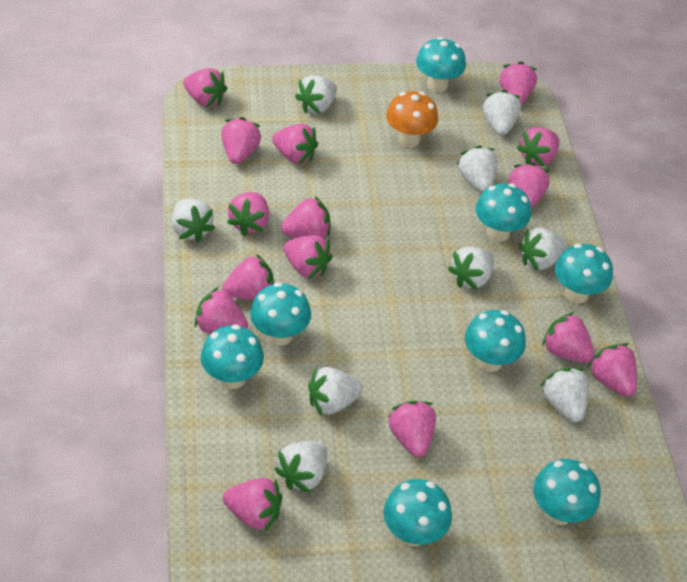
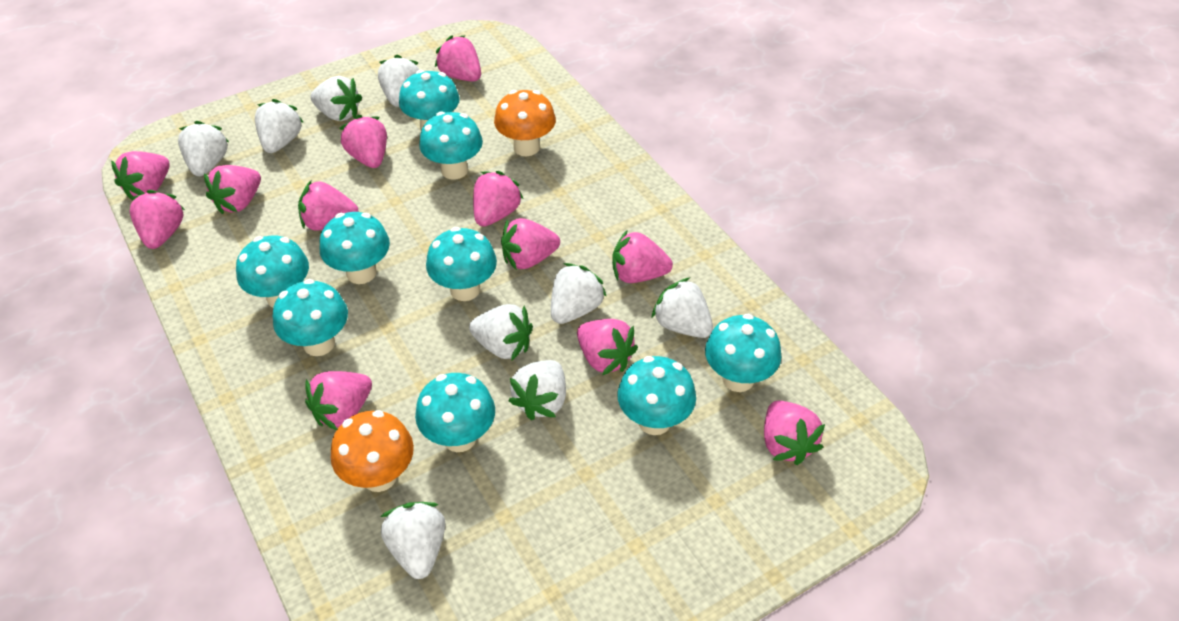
orange mushroom: [386,91,438,147] = 1 -> [331,410,414,492] [494,90,556,156] = 2
pink strawberry: [183,68,227,107] [195,287,248,334] [221,117,261,164] [222,254,274,300] [223,478,282,531] [227,192,269,236] [272,124,318,164] [281,196,331,238] [284,235,333,279] [388,401,436,457] [500,61,537,104] [509,163,550,208] [517,127,559,166] [542,312,595,363] [588,343,637,397] = 15 -> [111,151,170,201] [130,190,185,249] [204,165,261,214] [298,181,359,231] [305,371,372,430] [339,115,387,168] [435,35,481,81] [473,171,523,227] [501,218,560,270] [577,319,638,375] [612,230,673,283] [764,401,825,465] = 12
turquoise mushroom: [201,324,264,389] [250,282,311,346] [384,479,452,546] [416,37,466,93] [465,310,526,372] [476,183,531,242] [533,459,600,525] [555,243,613,304] = 8 -> [236,235,309,307] [273,279,348,356] [320,212,390,284] [399,70,460,130] [415,373,495,452] [419,111,483,180] [426,227,497,301] [617,356,696,435] [705,314,782,392] = 9

